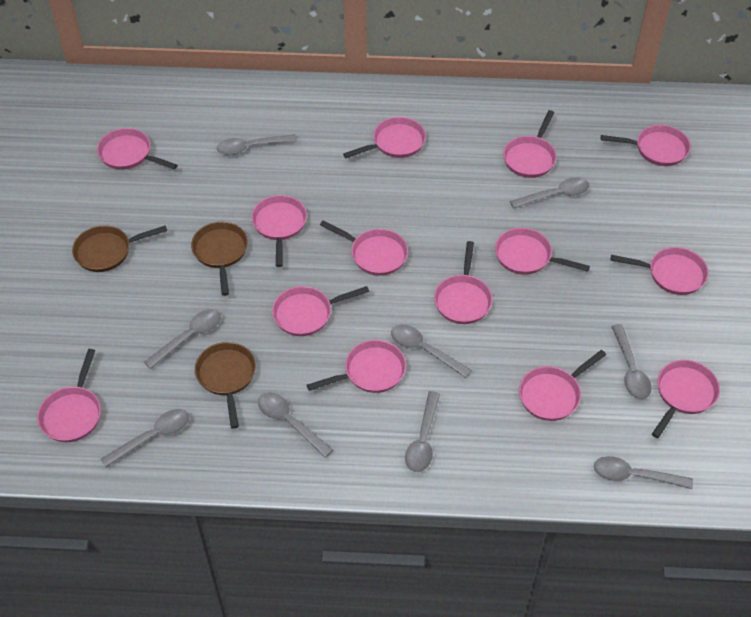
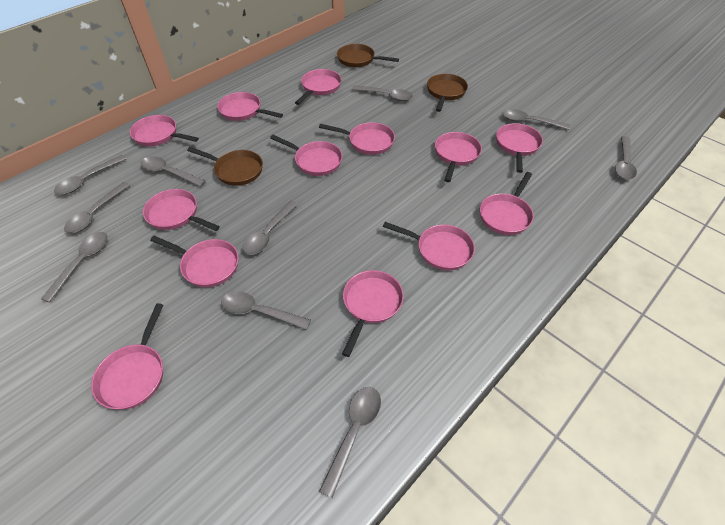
grey spoon: [100,409,189,467] [144,309,221,369] [217,134,297,155] [258,392,333,458] [391,324,472,378] [405,391,440,472] [510,177,590,209] [594,456,693,489] [611,324,652,399] = 9 -> [41,232,108,302] [54,155,127,195] [64,182,130,233] [141,156,206,187] [221,291,311,330] [243,201,298,255] [319,387,381,498] [352,85,413,101] [503,109,570,130] [615,136,637,180] = 10
pink pan: [37,349,101,442] [97,128,178,170] [251,195,307,267] [272,286,369,336] [307,340,406,393] [320,220,408,276] [343,117,426,158] [434,241,492,324] [495,228,590,275] [503,110,557,178] [519,350,606,421] [601,125,691,166] [611,247,709,295] [652,360,720,438] = 14 -> [91,303,163,410] [130,115,199,146] [143,189,220,231] [150,236,239,287] [217,92,283,121] [270,135,342,176] [295,69,341,105] [319,122,395,155] [342,270,404,357] [383,222,475,271] [435,132,482,182] [480,172,534,235] [496,123,543,173] = 13

